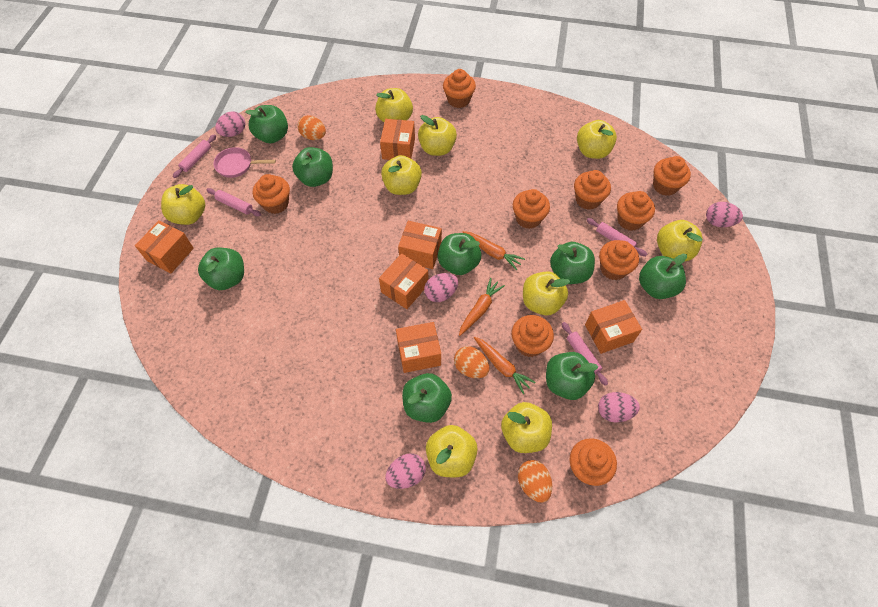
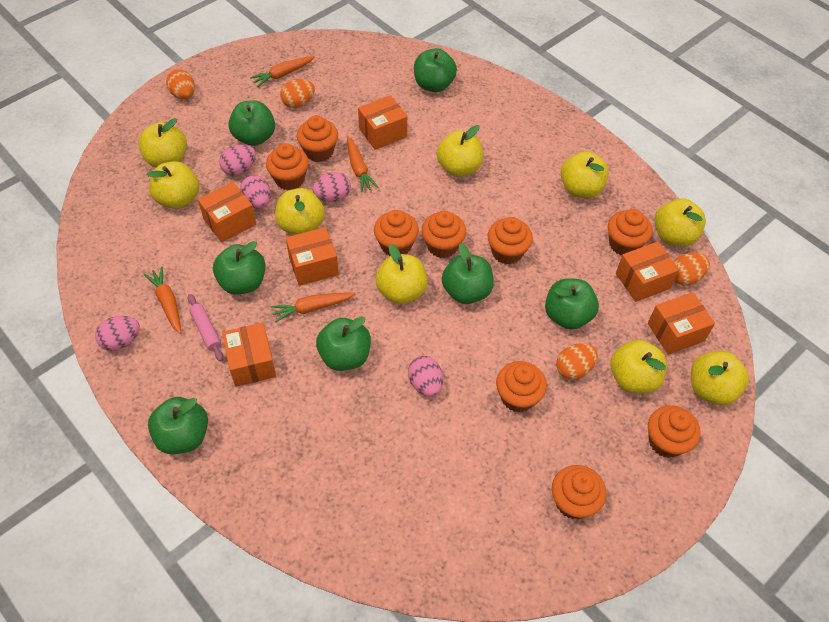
green apple: [198,248,244,290] [246,105,288,143] [292,147,333,187] [402,373,452,423] [438,233,481,275] [546,352,598,400] [550,242,595,284] [639,254,687,299] = 8 -> [148,397,208,454] [213,241,265,295] [228,100,275,146] [316,316,371,371] [414,48,457,92] [442,243,494,304] [545,279,599,330] = 7
orange carrot: [459,278,505,336] [463,231,525,270] [474,337,536,394] = 3 -> [144,267,181,334] [250,56,315,87] [271,292,356,323] [347,136,379,192] = 4
orange egg: [298,115,326,140] [454,346,489,378] [518,460,552,503] = 3 -> [166,69,195,99] [280,79,315,108] [556,343,598,379] [673,253,710,285] = 4
pink pan: [213,147,276,178] = 1 -> none = 0
pink rolling pin: [173,134,216,178] [206,188,261,216] [562,322,608,386] [587,218,647,256] = 4 -> [188,294,223,361] = 1

